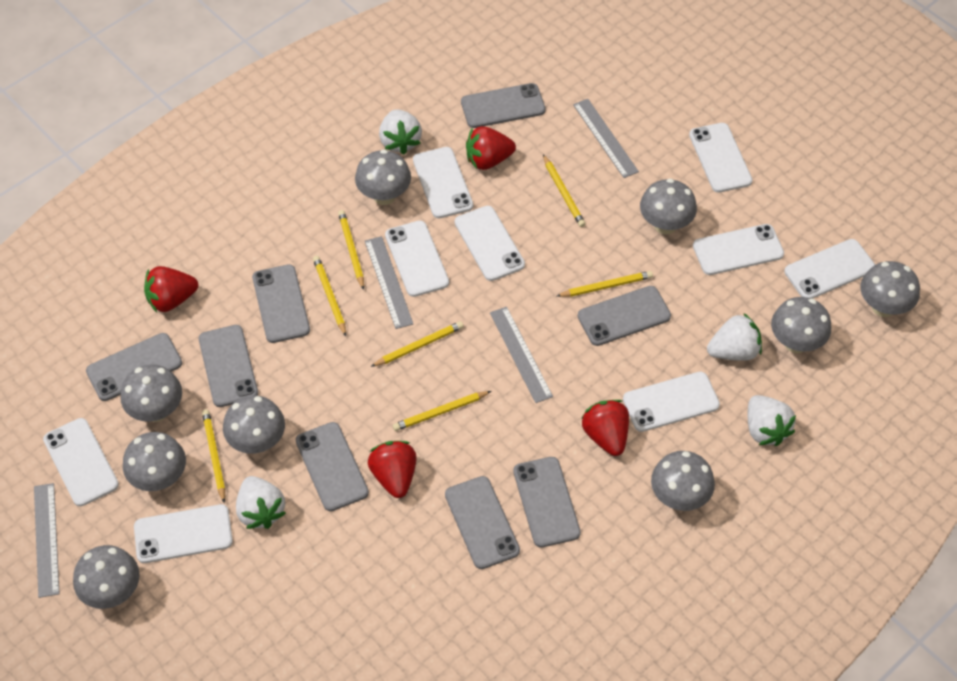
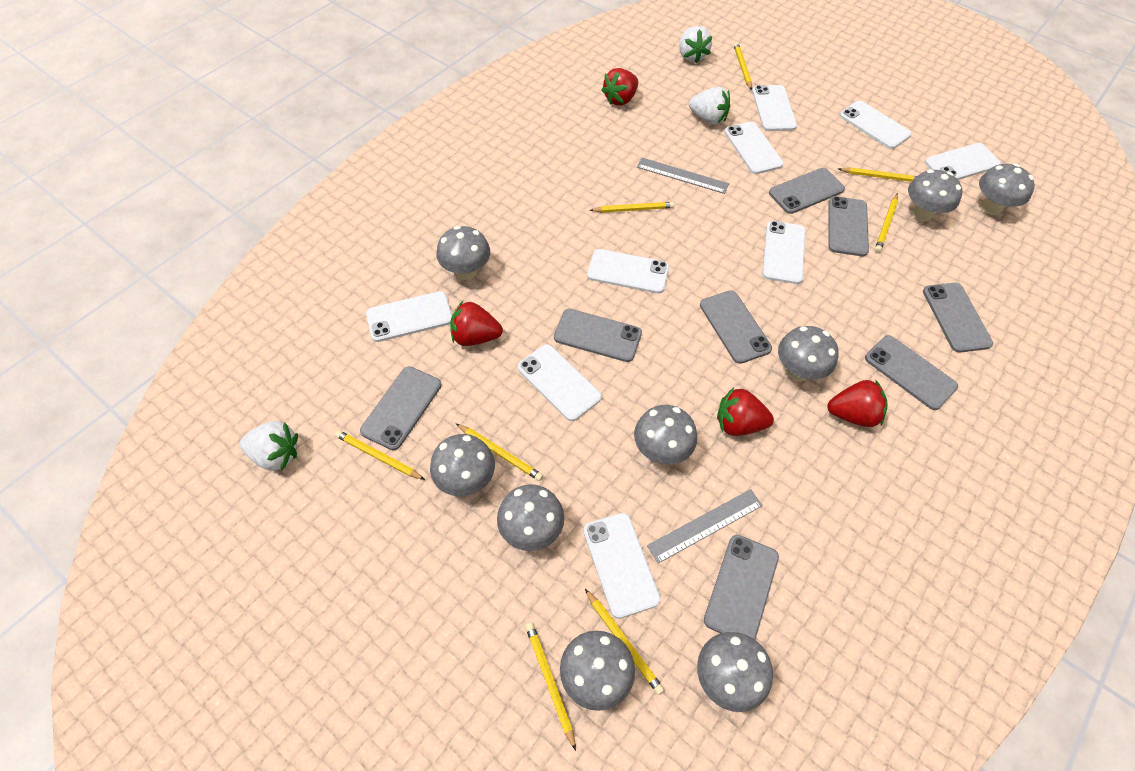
grey ruler: [34,483,60,598] [365,236,413,329] [490,307,553,403] [573,99,639,178] = 4 -> [637,158,729,194] [647,489,763,563] = 2
white strawberry: [236,476,286,529] [379,109,422,155] [707,313,762,361] [747,395,796,446] = 4 -> [240,421,298,471] [679,26,712,64] [689,87,730,125] = 3
yellow pencil: [202,409,225,503] [313,256,346,336] [338,210,364,290] [371,321,464,367] [393,391,491,431] [543,154,586,227] [557,271,653,297] = 7 -> [335,430,425,480] [456,424,543,481] [525,622,576,751] [585,589,664,695] [590,202,675,213] [734,42,752,90] [839,167,917,182] [875,193,898,252] = 8

